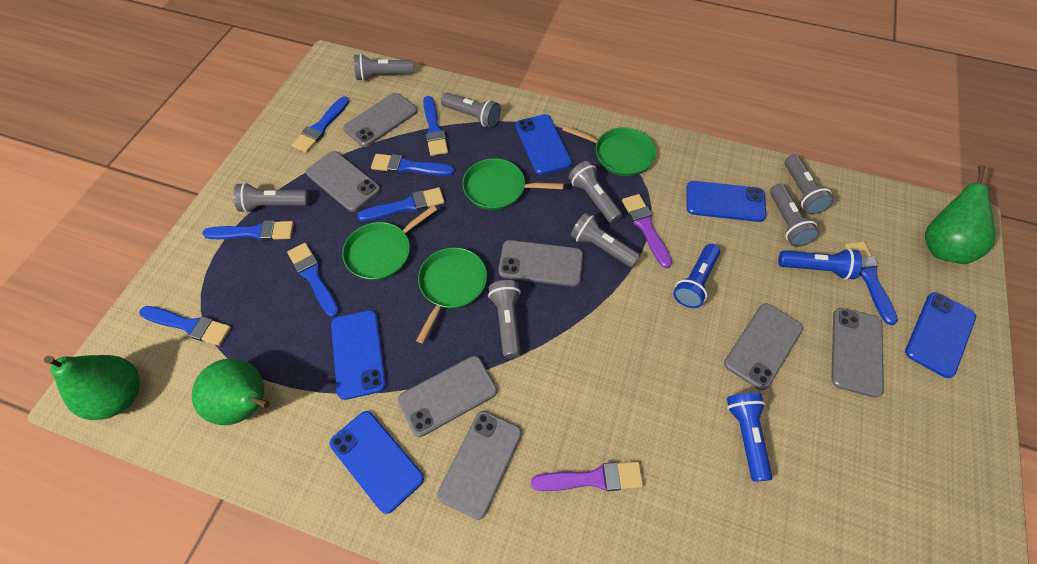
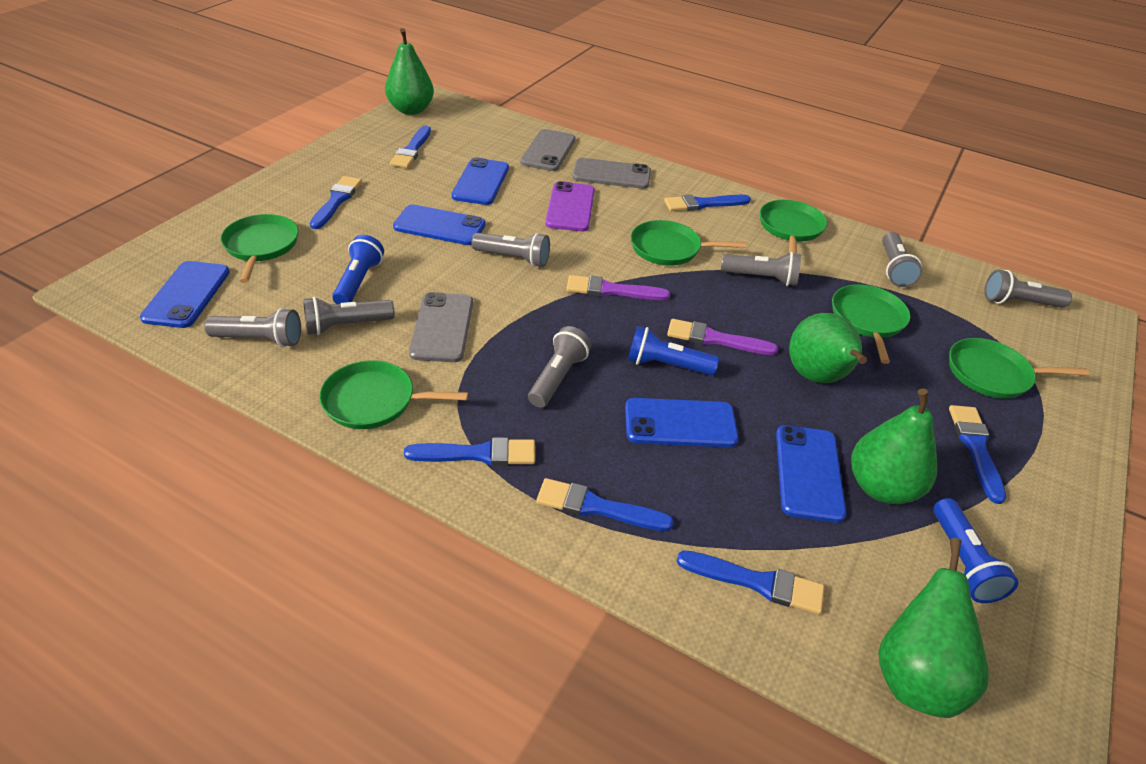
blue brush: [139,306,231,346] [202,220,294,241] [287,243,339,317] [292,96,349,153] [357,187,444,221] [371,154,454,176] [423,96,448,156] [844,241,898,325] = 8 -> [310,176,362,229] [390,126,431,168] [404,437,535,466] [536,478,674,531] [664,194,751,211] [677,550,824,614] [949,405,1006,504] = 7
green pan: [342,205,437,280] [416,247,487,344] [462,158,564,210] [562,125,656,176] = 4 -> [221,214,298,283] [319,360,468,429] [631,220,746,266] [760,200,827,254] [832,284,911,364] [949,338,1089,399] = 6
green pear: [44,355,140,420] [192,359,270,425] [925,165,995,264] = 3 -> [385,28,434,115] [789,313,867,383] [851,388,937,504] [878,538,989,718] = 4
grey flashlight: [233,183,309,213] [354,54,414,81] [441,93,501,128] [488,280,521,358] [569,161,622,224] [571,212,640,267] [770,183,820,247] [784,154,834,215] = 8 -> [204,308,301,347] [303,297,395,335] [471,233,550,267] [528,326,592,408] [721,252,801,286] [882,232,922,287] [984,270,1072,308] = 7
grey phone: [306,151,380,212] [343,93,417,147] [398,356,497,437] [437,411,522,520] [498,240,583,287] [724,303,803,390] [831,308,884,398] = 7 -> [409,292,473,362] [520,129,576,171] [572,158,651,189] = 3
purple phone: none = 0 -> [545,181,595,231] = 1

